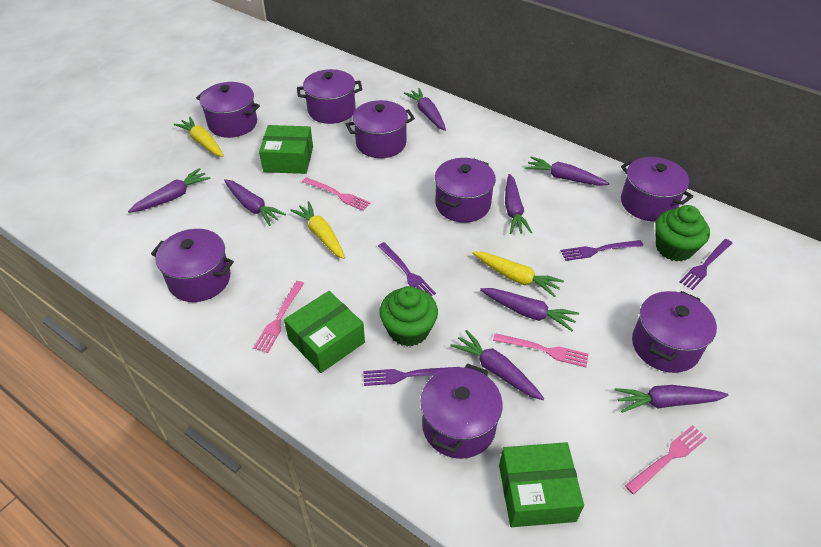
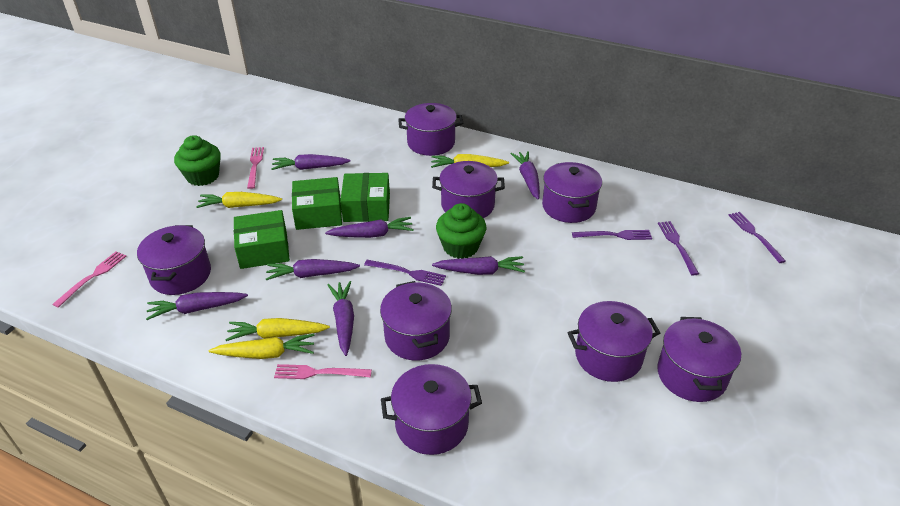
pink fork: [253,281,304,353] [302,177,371,211] [493,333,589,367] [625,425,707,494] = 4 -> [52,251,126,308] [247,147,264,189] [274,364,372,379] = 3
purple carrot: [128,168,211,213] [224,179,286,226] [404,88,446,131] [450,330,545,400] [480,288,579,331] [505,174,532,234] [525,156,609,186] [615,385,728,413] = 8 -> [146,292,248,320] [266,259,360,280] [271,154,351,170] [325,217,414,238] [328,281,354,356] [432,256,525,275] [510,151,540,199] = 7
yellow carrot: [174,117,224,157] [290,201,345,259] [472,252,564,297] = 3 -> [196,192,282,208] [209,334,315,359] [225,318,330,341] [431,154,509,168] = 4

